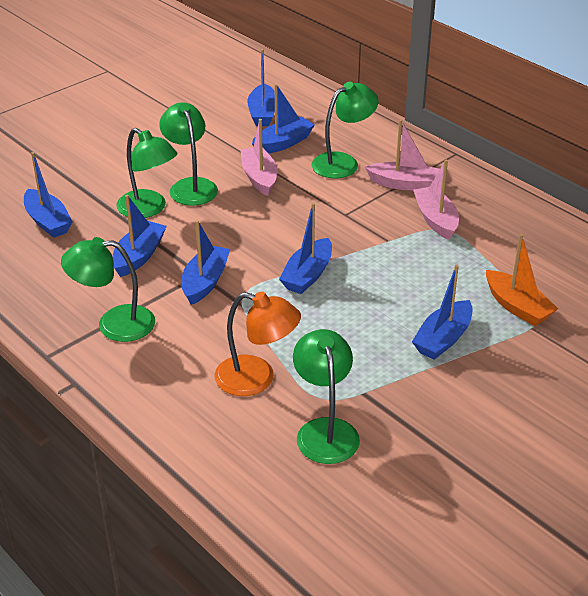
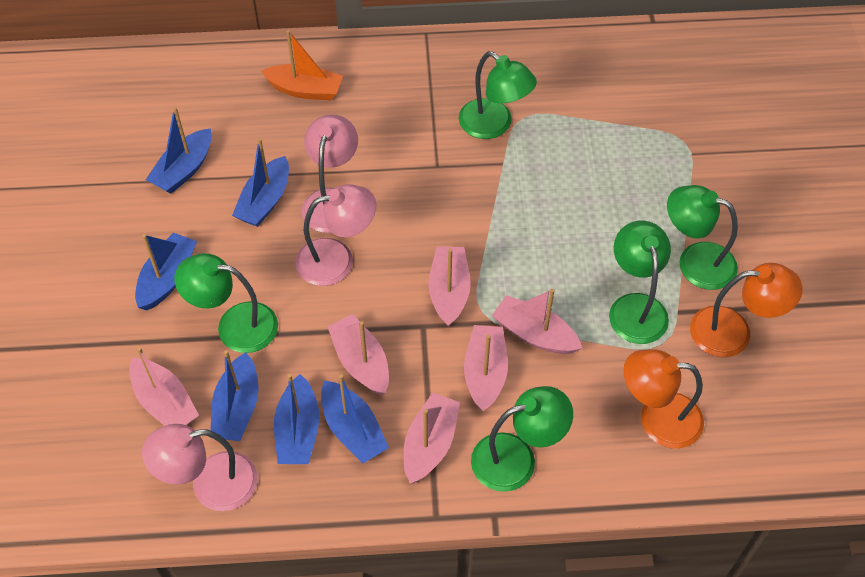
blue boat: [24,152,73,238] [112,195,167,277] [181,220,230,305] [248,49,275,126] [252,84,315,154] [279,203,332,294] [412,265,473,360] = 7 -> [135,233,197,310] [146,107,212,194] [210,350,259,441] [232,138,289,227] [274,374,319,464] [321,374,389,463] = 6
orange lamp: [215,292,301,396] = 1 -> [623,349,704,448] [690,263,803,357] = 2
pink boat: [241,119,278,196] [365,119,440,190] [413,160,459,240] = 3 -> [129,347,199,426] [327,314,389,395] [403,393,460,484] [428,247,471,327] [464,325,508,411] [492,289,582,354] = 6
pink lamp: none = 0 -> [142,424,258,511] [295,184,376,286] [301,115,358,233] = 3

